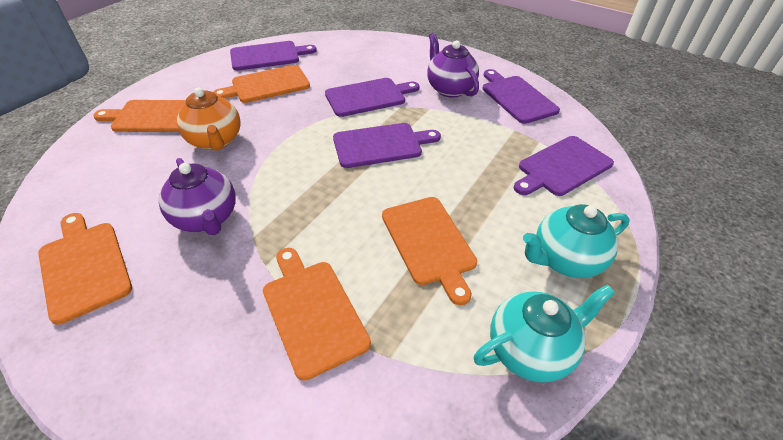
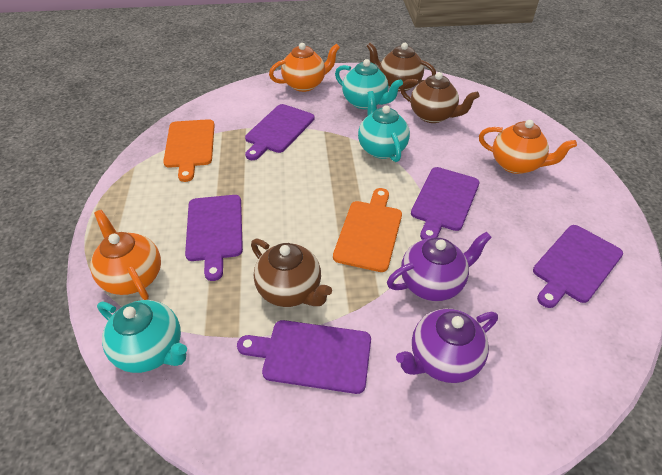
brown teapot: none = 0 -> [251,239,332,307] [367,43,436,92] [400,72,479,123] = 3
orange cutting board: [38,213,132,325] [93,100,186,132] [213,65,310,103] [263,248,371,381] [382,197,477,305] = 5 -> [163,119,215,182] [333,188,402,272] = 2
orange teapot: [177,87,241,150] = 1 -> [90,210,161,300] [269,43,340,92] [479,120,577,174] = 3
turquoise teapot: [474,284,615,383] [523,204,630,278] = 2 -> [97,300,187,373] [335,59,403,109] [358,91,410,162] = 3

